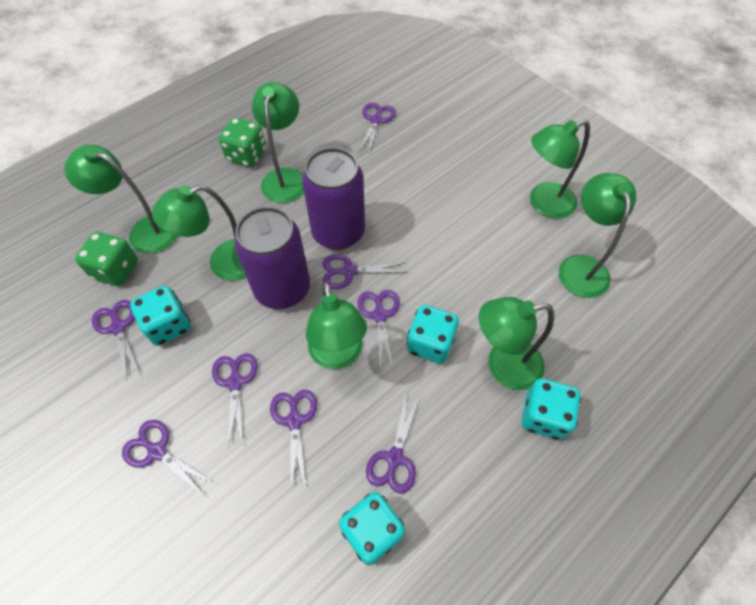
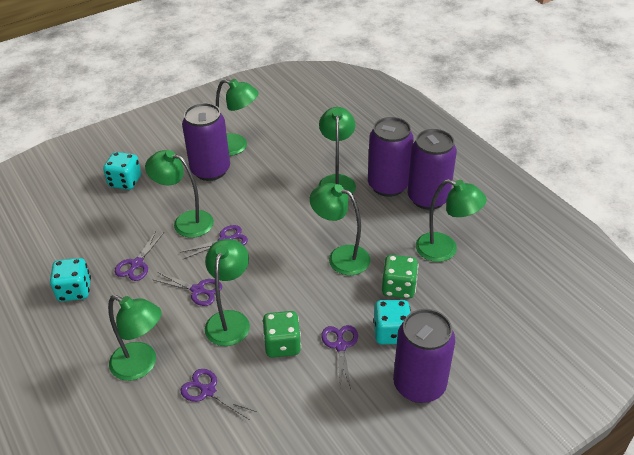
purple can: [234,207,310,309] [302,147,365,250] = 2 -> [182,103,230,181] [368,117,414,197] [393,309,455,403] [408,129,457,210] = 4
purple scissors: [92,300,141,381] [122,420,215,495] [212,353,258,448] [270,390,317,489] [322,254,405,289] [357,290,400,370] [359,102,396,155] [366,392,420,494] = 8 -> [115,231,164,281] [154,272,222,306] [179,225,248,259] [181,369,257,420] [321,325,358,389] = 5
turquoise dice: [130,286,191,346] [339,492,405,566] [407,305,459,364] [522,378,581,440] = 4 -> [50,258,91,301] [103,152,141,190] [373,300,410,344] = 3

